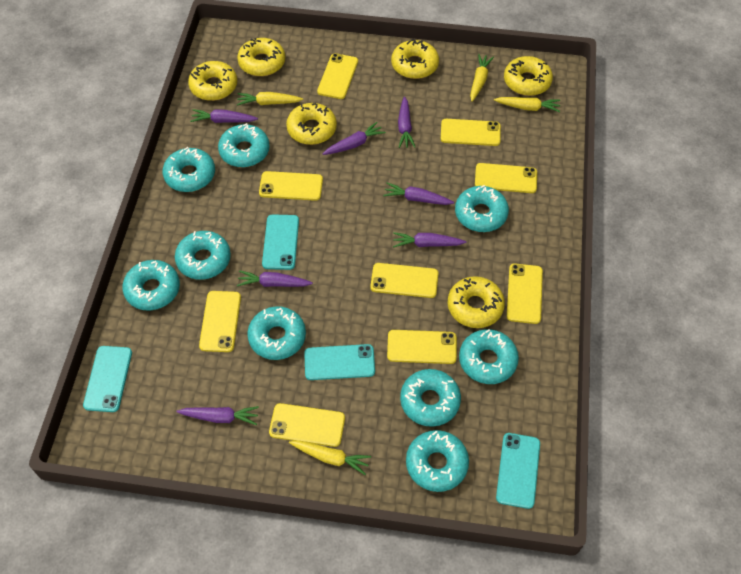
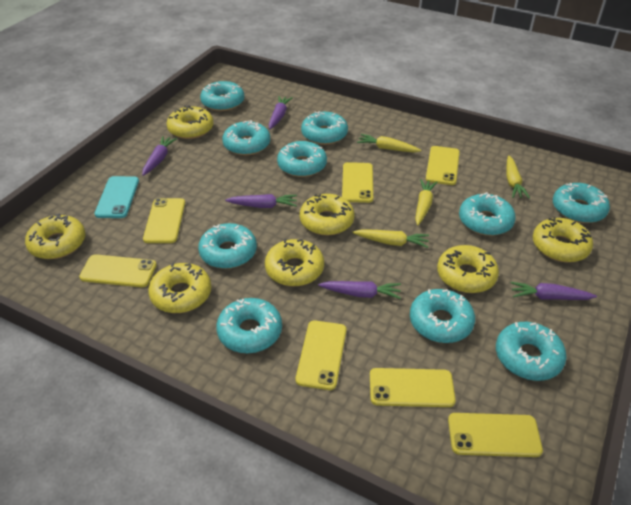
purple carrot: [176,406,259,425] [190,109,258,123] [237,270,313,287] [323,122,386,155] [383,183,454,205] [393,232,466,248] [398,96,415,148] = 7 -> [142,136,177,176] [225,194,297,208] [269,96,293,129] [318,281,401,299] [511,282,597,300] = 5
turquoise donut: [122,260,180,311] [163,147,215,192] [175,231,231,280] [218,123,270,167] [247,306,306,360] [400,369,461,427] [406,430,469,492] [455,185,509,232] [459,329,519,384] = 9 -> [198,223,257,269] [200,81,244,111] [216,298,282,353] [222,120,270,156] [277,141,327,177] [301,111,348,145] [410,289,475,343] [459,192,516,236] [496,322,567,381] [553,183,610,223] = 10
turquoise phone: [83,346,132,412] [262,214,299,270] [304,344,375,380] [496,433,540,509] = 4 -> [94,176,139,218] = 1
yellow donut: [188,61,237,101] [237,38,285,76] [286,103,337,145] [391,39,439,79] [447,276,505,328] [504,56,553,96] = 6 -> [25,213,86,259] [148,262,211,313] [167,106,214,139] [265,239,324,286] [300,194,354,235] [437,245,499,293] [533,218,593,262] = 7
yellow phone: [199,291,241,352] [259,171,323,201] [269,403,345,447] [317,53,358,99] [370,263,439,298] [387,330,457,364] [441,119,501,146] [475,163,537,193] [507,263,543,324] = 9 -> [79,254,157,287] [143,198,185,243] [296,320,346,390] [342,162,373,203] [370,368,456,407] [426,146,460,185] [448,413,543,457] = 7

